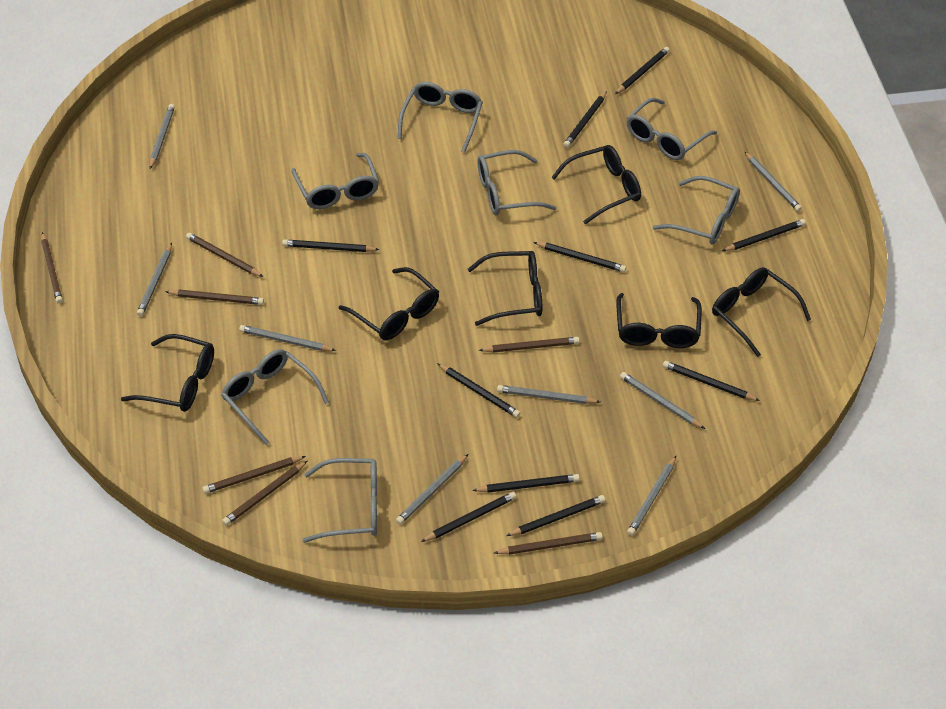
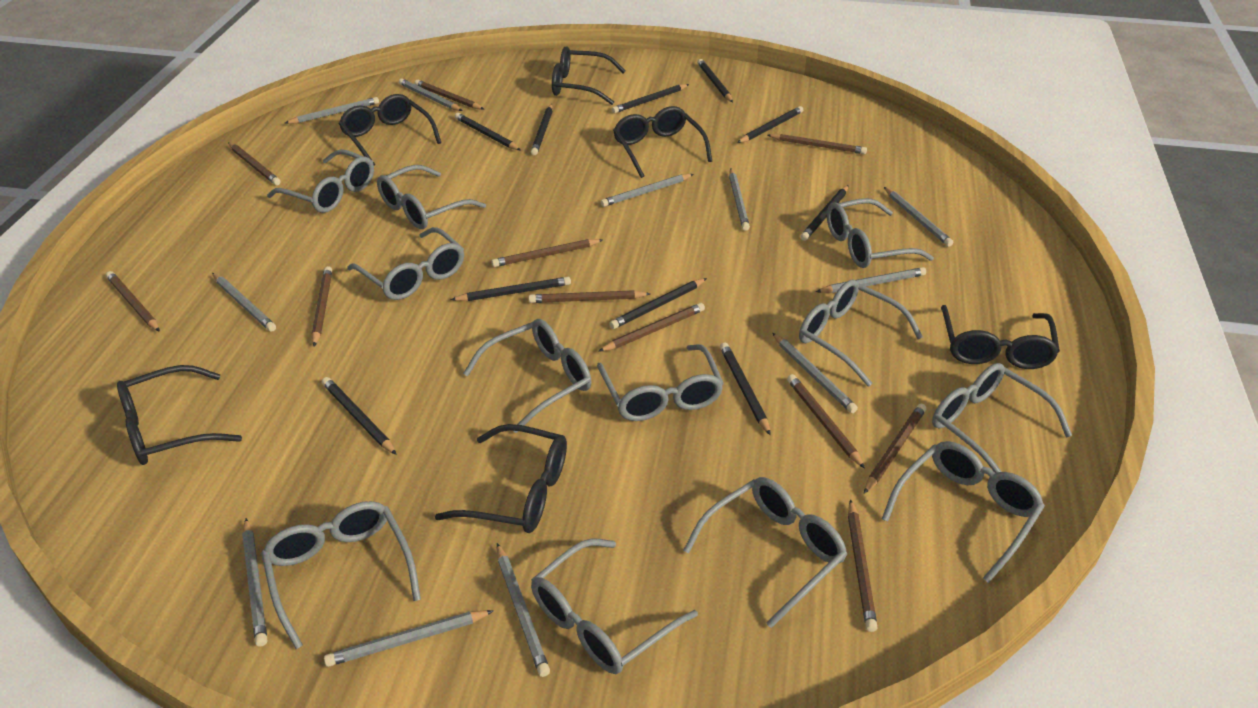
brown pencil: [41,232,63,304] [165,289,264,305] [186,233,263,277] [202,456,306,494] [222,461,307,526] [479,337,580,353] [494,532,603,555] = 7 -> [106,271,160,332] [228,142,281,185] [312,266,332,346] [415,80,484,110] [491,239,603,267] [529,290,650,303] [598,303,705,352] [767,134,867,154] [787,374,865,469] [848,499,878,632] [864,404,926,494] = 11
grey glasses: [221,349,329,445] [292,153,379,209] [303,458,377,543] [398,82,483,153] [477,150,557,215] [627,98,717,160] [653,176,740,244] = 7 -> [261,501,421,649] [267,149,374,213] [347,227,464,300] [377,165,486,229] [463,319,592,433] [531,538,698,674] [597,344,724,421] [683,477,847,628] [799,279,923,387] [827,198,934,268] [882,441,1045,583] [932,363,1072,473] = 12
grey pencil: [137,243,172,316] [150,104,175,169] [239,325,336,351] [396,454,468,525] [497,385,600,404] [620,372,705,429] [627,456,676,536] [744,151,802,212] = 8 -> [212,273,276,332] [242,518,267,647] [285,97,379,124] [324,610,494,667] [399,78,463,111] [497,543,550,677] [601,174,694,207] [729,168,750,231] [772,333,858,413] [816,267,926,293] [884,187,953,247] = 11

